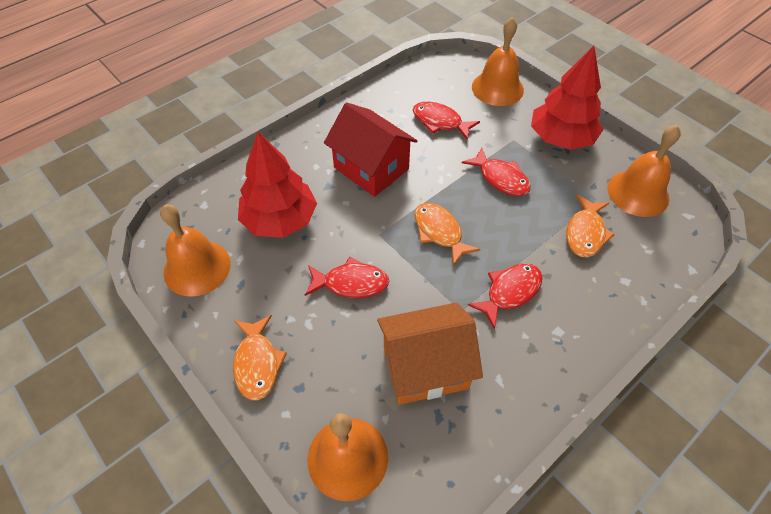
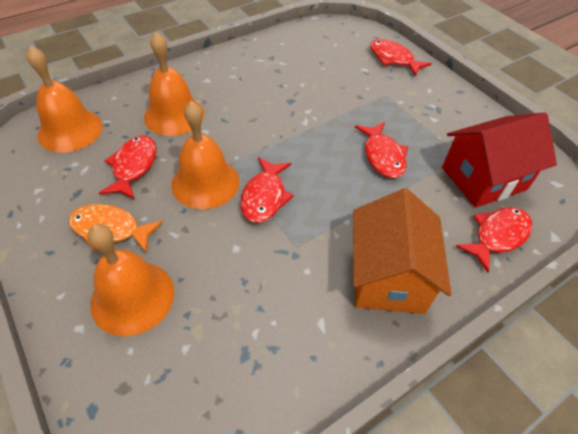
orange fish: [233,315,287,401] [415,203,481,266] [566,194,615,257] = 3 -> [69,204,163,253] = 1
red fish: [305,257,389,298] [413,102,480,141] [462,148,531,196] [468,263,542,329] = 4 -> [99,135,156,199] [241,157,294,223] [355,122,408,178] [370,39,432,76] [456,207,532,273] = 5
red tree: [238,132,317,238] [531,46,603,150] = 2 -> none = 0

